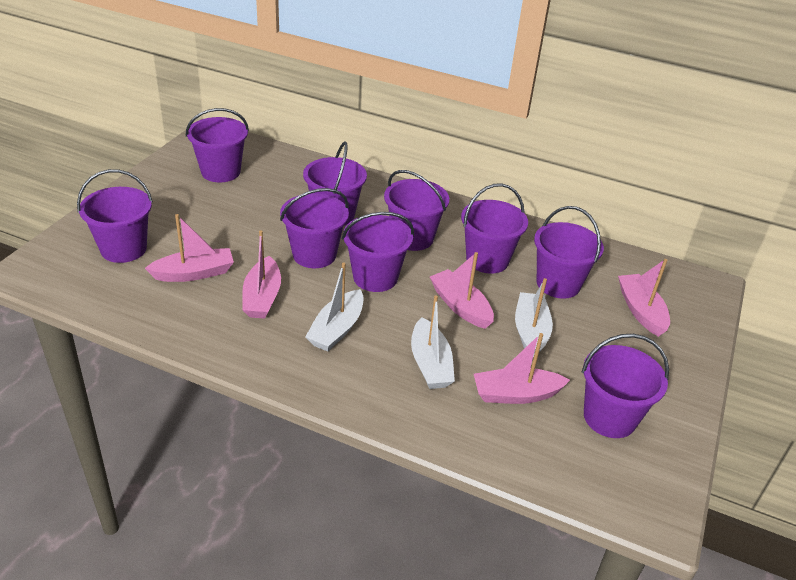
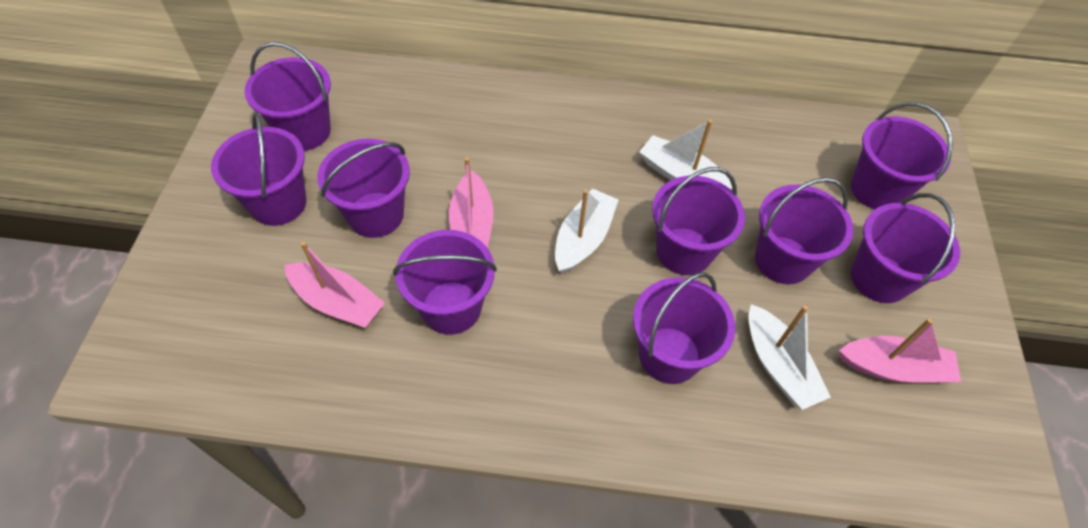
pink boat: [145,214,234,282] [242,231,281,318] [430,252,494,329] [474,333,570,404] [618,259,670,337] = 5 -> [284,242,385,328] [449,157,494,248] [839,318,961,383] = 3

